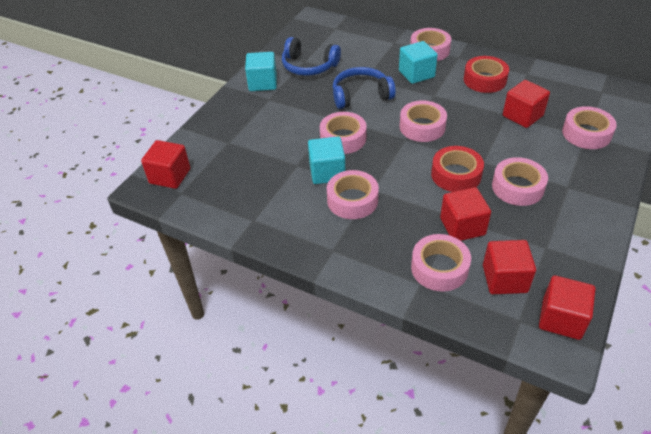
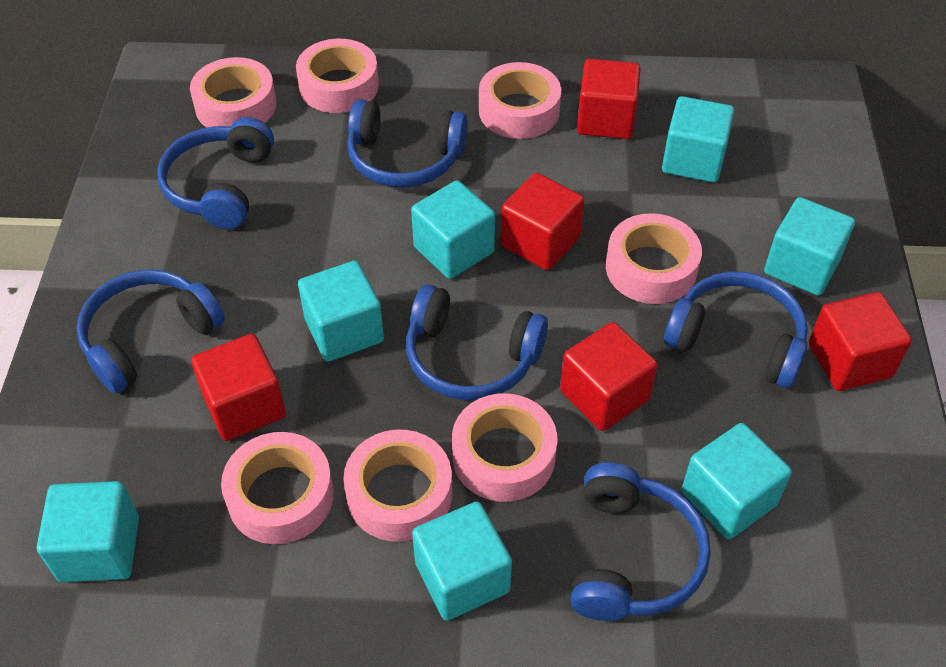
blue headphones: [282,37,341,76] [333,67,396,109] = 2 -> [76,269,225,394] [157,117,274,229] [347,99,468,187] [406,284,548,400] [571,462,711,621] [664,271,808,388] = 6
red tape: [431,146,484,192] [464,56,509,93] = 2 -> none = 0
turquoise cube: [245,52,277,91] [308,136,345,184] [399,41,438,84] = 3 -> [37,481,139,582] [298,261,384,362] [411,180,495,279] [412,501,512,621] [662,96,734,183] [682,423,792,540] [764,197,855,296] = 7

